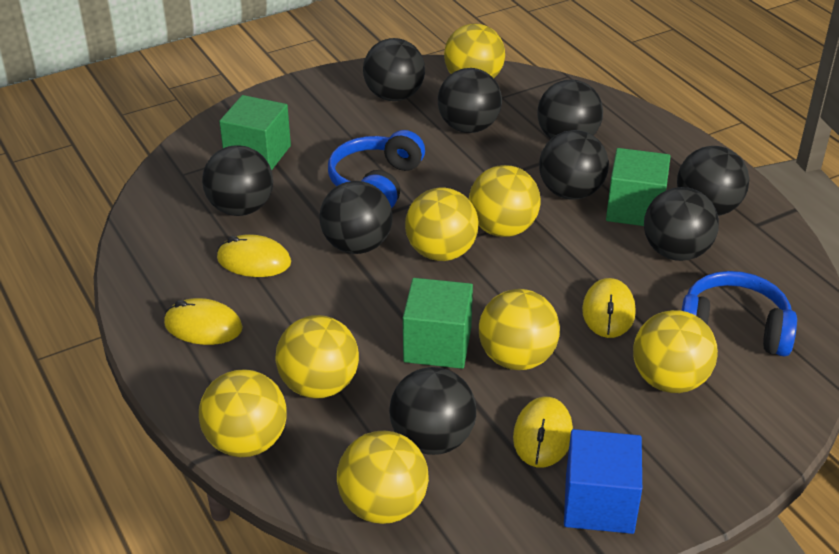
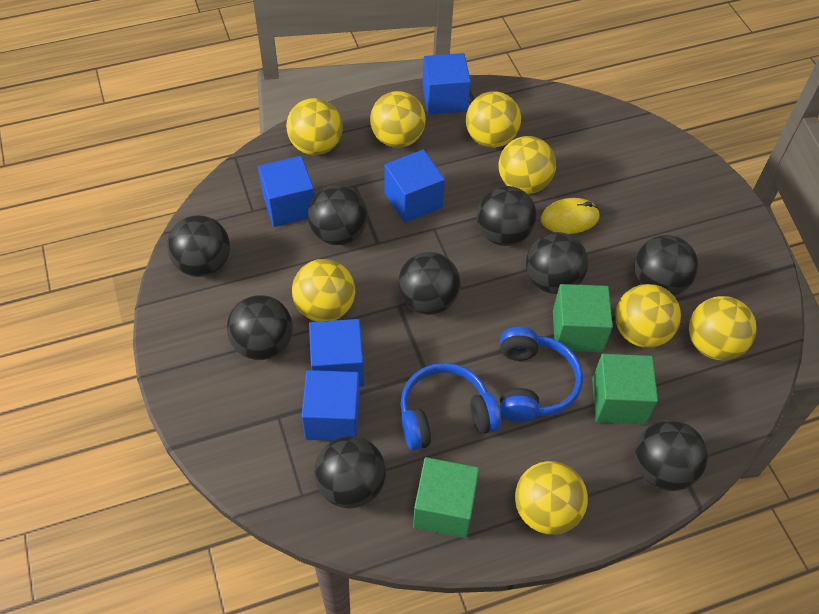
blue cube: [564,429,642,534] = 1 -> [258,156,314,227] [302,370,360,441] [309,319,364,387] [384,150,445,223] [422,53,471,114] = 5
yellow mouse: [164,298,243,345] [217,234,291,277] [513,397,573,468] [582,278,636,338] = 4 -> [541,198,600,234] = 1

